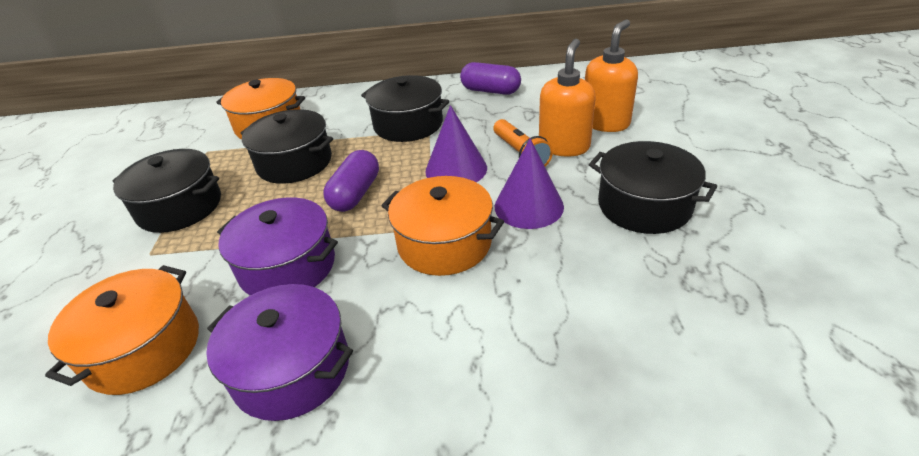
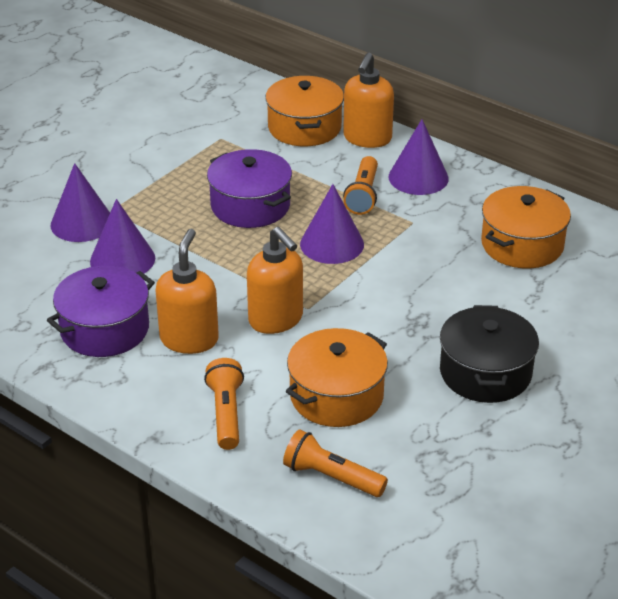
black pot: [113,149,221,233] [241,109,333,184] [361,75,449,142] [589,141,717,234] = 4 -> [440,305,539,403] = 1
orange flashlight: [494,119,553,167] = 1 -> [204,358,244,450] [283,430,388,497] [343,156,378,215] = 3
orange soap dispenser: [539,38,596,157] [585,20,638,132] = 2 -> [155,229,219,354] [247,227,303,334] [343,53,394,148] = 3
purple capsule: [324,150,379,212] [460,62,521,95] = 2 -> none = 0
purple cone: [425,105,487,182] [495,139,564,229] = 2 -> [51,163,110,242] [90,199,155,273] [300,184,364,264] [389,119,449,195] = 4

